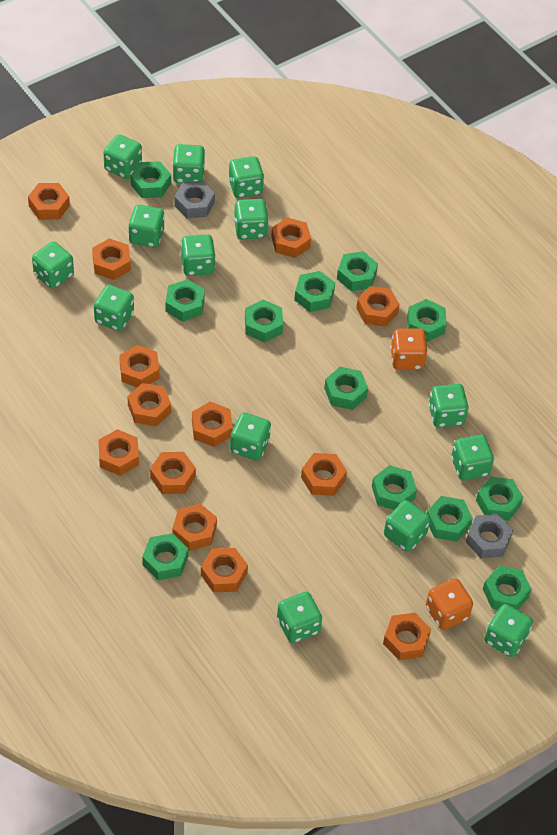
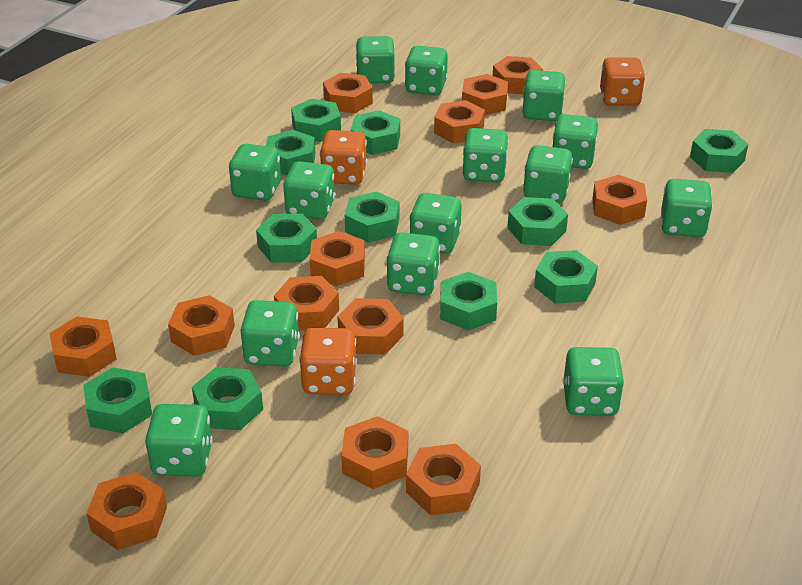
green nut: [131,162,171,198] [142,533,189,580] [166,279,205,322] [245,300,283,343] [294,271,335,312] [324,367,368,410] [337,251,378,291] [372,465,417,510] [407,299,447,342] [427,496,473,542] [476,477,523,521] [483,566,532,610] = 12 -> [84,367,152,433] [192,367,263,430] [256,214,317,263] [266,130,316,175] [291,99,341,142] [345,191,399,243] [351,110,400,155] [440,272,497,331] [507,197,568,246] [534,250,598,304] [690,129,748,173] = 11
grey nut: [174,181,215,219] [466,514,513,558] = 2 -> none = 0
orange dice: [391,329,427,370] [426,578,473,630] = 2 -> [299,328,357,395] [320,130,367,185] [600,57,645,106] = 3

